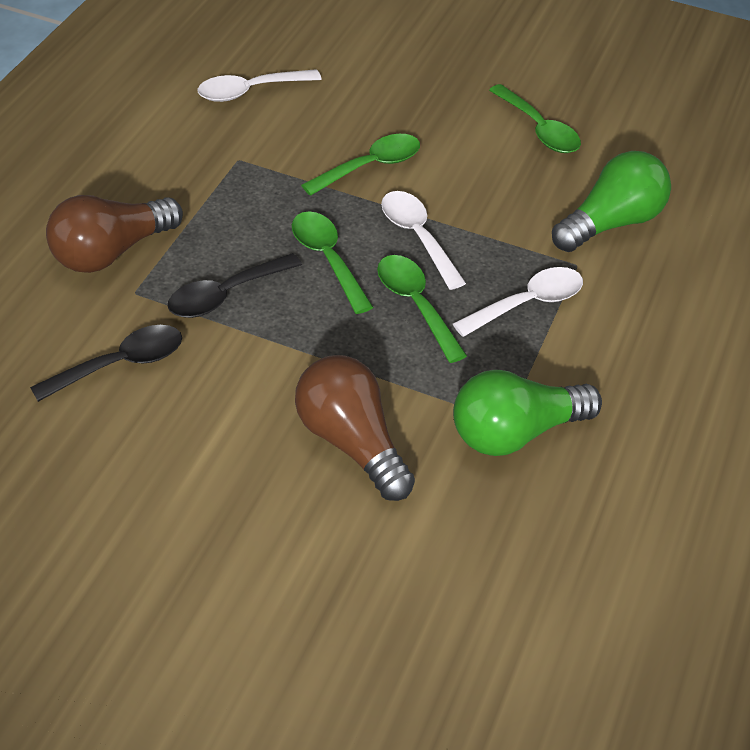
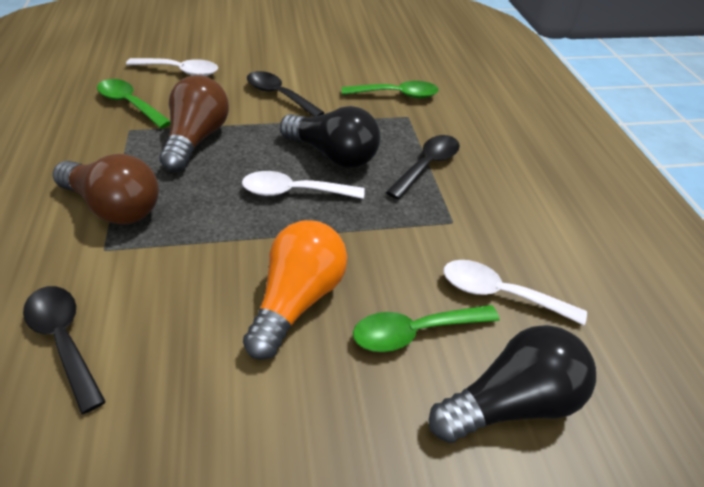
black light bulb: none = 0 -> [280,106,381,168] [429,325,596,443] = 2
black spoon: [30,325,182,402] [168,253,302,318] = 2 -> [23,286,106,414] [247,71,325,117] [386,135,460,199] = 3
green light bulb: [453,370,602,456] [552,151,671,252] = 2 -> none = 0
green spoon: [292,211,374,314] [301,134,420,196] [377,255,467,363] [489,84,581,153] = 4 -> [97,79,170,129] [342,81,439,98] [353,305,500,352] = 3
orange light bulb: none = 0 -> [243,220,347,360] = 1

